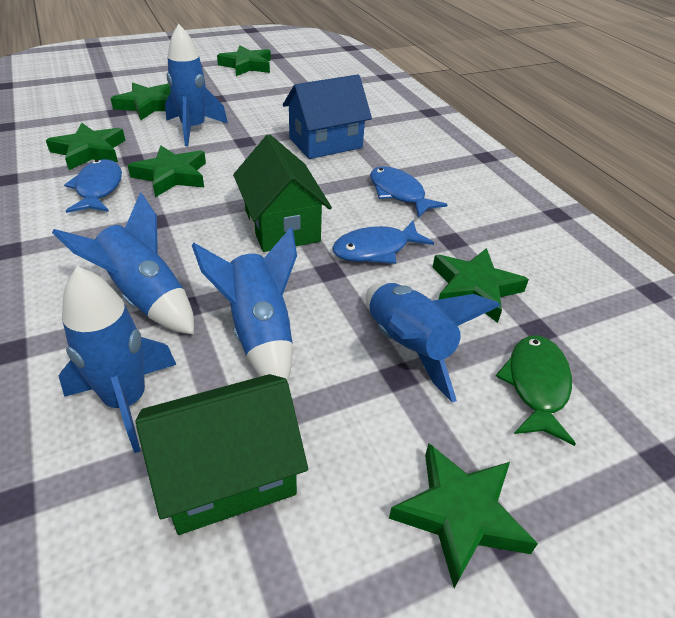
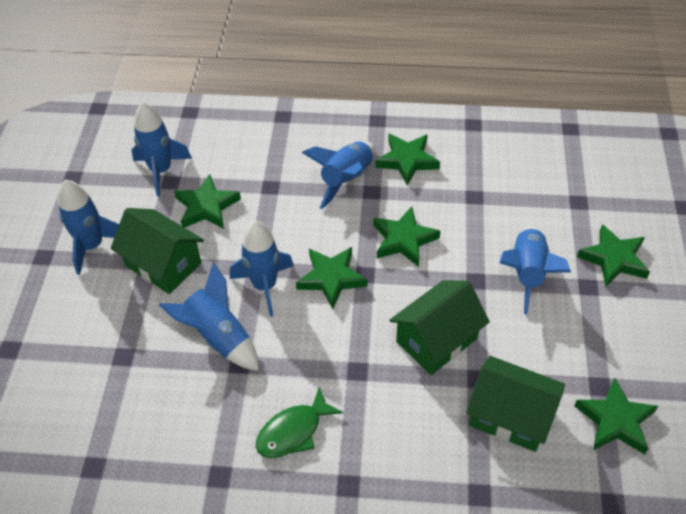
blue fish: [64,159,122,213] [332,221,434,264] [370,166,448,218] = 3 -> none = 0
blue house: [283,74,372,159] = 1 -> none = 0
blue rocket: [52,192,194,335] [59,266,176,453] [165,24,228,146] [192,227,297,381] [366,283,500,403] = 5 -> [58,180,119,275] [131,102,192,196] [159,263,259,371] [230,221,294,317] [302,141,375,209] [499,226,571,315] = 6
green house: [136,374,308,535] [233,134,332,252] = 2 -> [111,208,204,294] [389,280,490,375] [466,356,565,452] = 3

